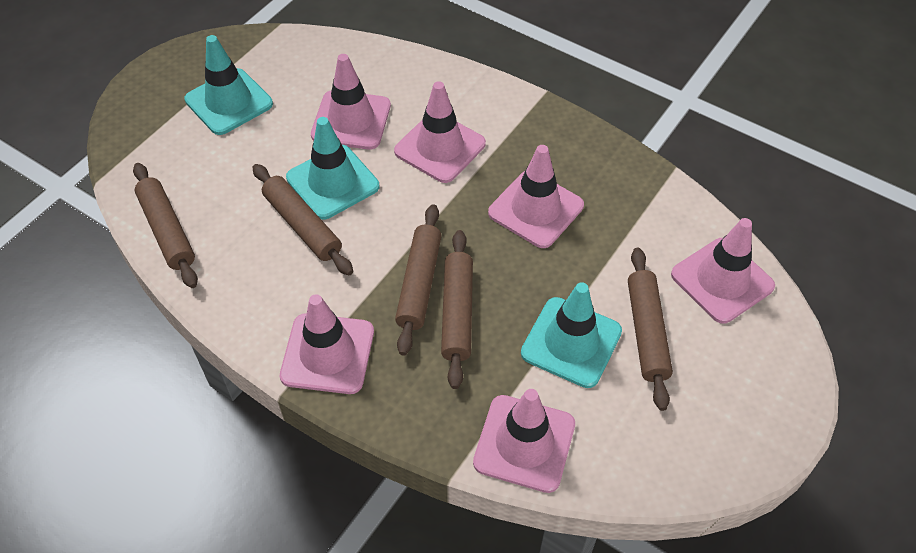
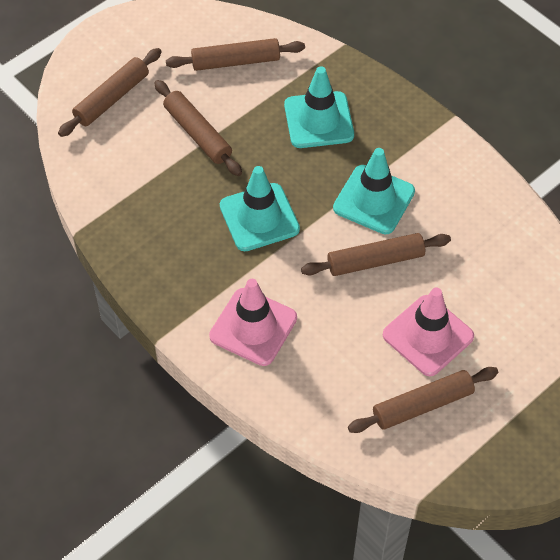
pink traffic cone: [280,294,374,394] [311,54,391,149] [394,81,486,183] [473,389,575,493] [488,145,584,248] [671,218,775,324] = 6 -> [209,279,297,366] [383,287,474,376] = 2

